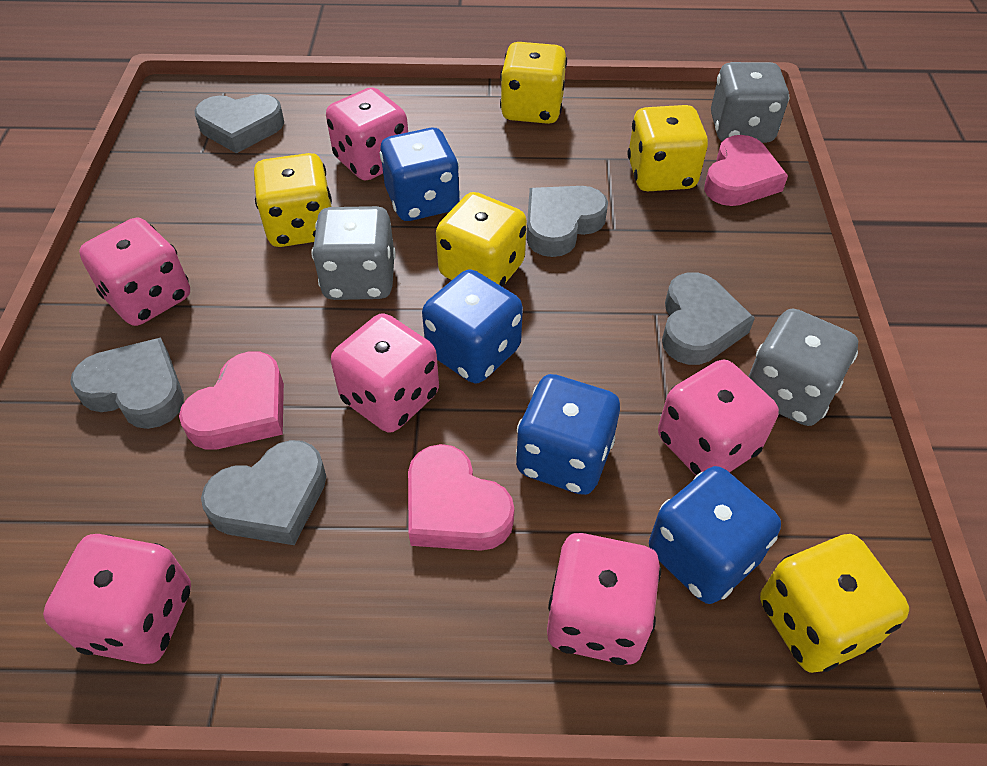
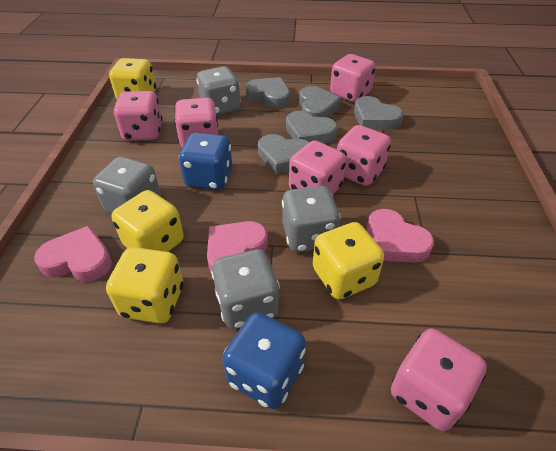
blue dice: [380,128,460,221] [422,269,523,383] [515,374,620,495] [649,466,781,604] = 4 -> [179,132,232,190] [222,312,306,409] = 2
grey dice: [311,206,396,300] [711,62,790,143] [748,309,858,426] = 3 -> [93,157,161,214] [196,66,241,115] [211,249,280,329] [282,186,340,252] = 4
yellow dice: [254,153,332,247] [436,192,527,287] [500,42,567,124] [627,105,708,191] [760,534,909,673] = 5 -> [106,247,184,324] [109,58,156,99] [112,190,184,252] [313,222,384,299] = 4

